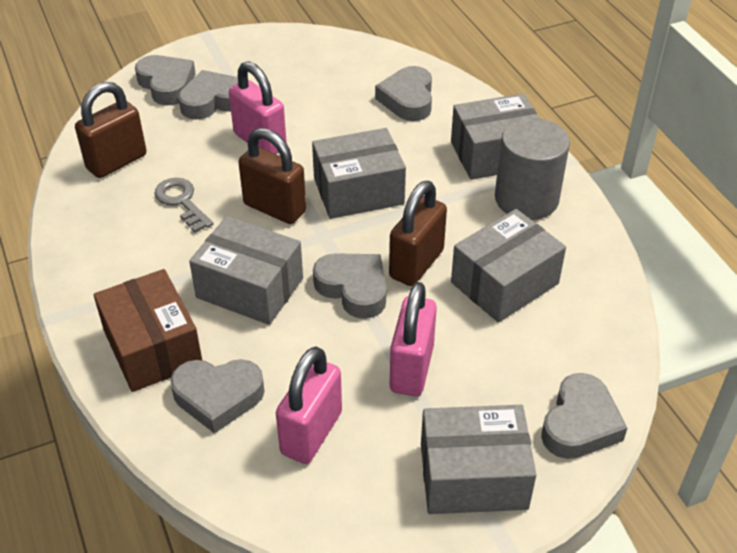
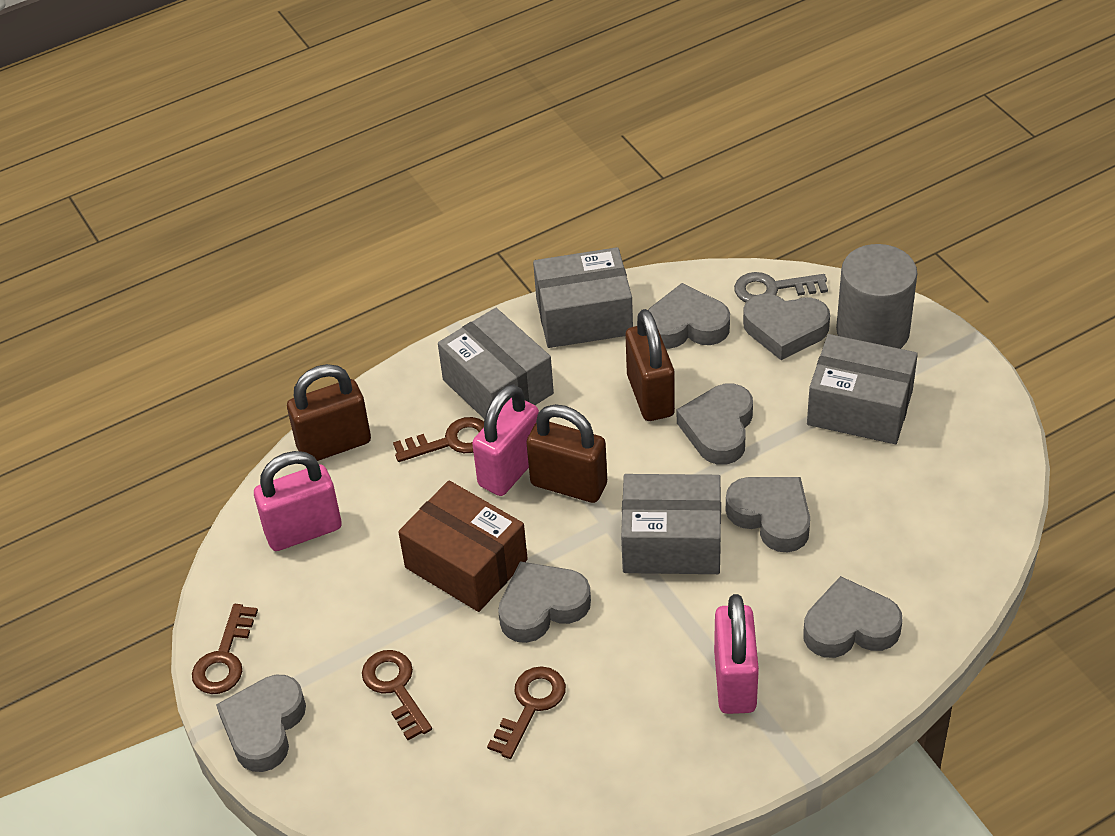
brown key: none = 0 -> [192,604,258,694] [362,650,432,740] [393,417,484,462] [487,666,566,759] = 4
grey box: [189,216,303,325] [312,128,406,219] [421,405,536,514] [451,93,539,180] [451,209,566,323] = 5 -> [438,308,554,419] [533,247,633,348] [621,474,721,574] [807,334,918,444] = 4
grey heart: [135,55,196,105] [170,359,265,434] [178,70,238,119] [313,253,387,319] [375,66,432,121] [541,373,627,459] = 6 -> [216,675,306,772] [498,561,591,643] [648,283,730,349] [677,384,753,465] [726,477,810,552] [743,294,830,360] [803,576,903,658] = 7

